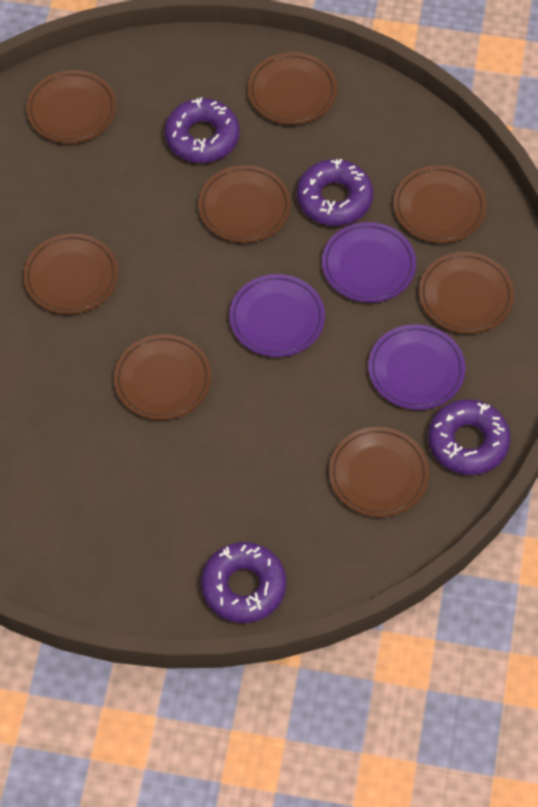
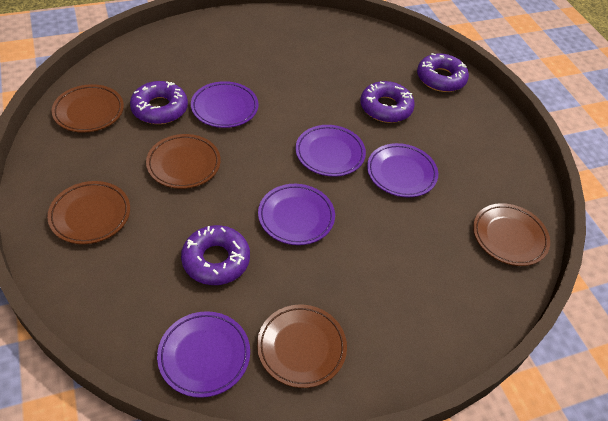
brown plate: [24,234,118,314] [26,70,117,143] [114,334,211,420] [198,165,291,243] [248,52,337,125] [329,427,429,517] [394,166,486,243] [419,252,514,334] = 8 -> [47,181,130,244] [51,84,124,133] [146,134,221,189] [257,305,347,388] [473,203,550,266] = 5
purple plate: [229,274,325,357] [322,222,416,303] [368,325,466,410] = 3 -> [157,311,250,398] [191,81,259,128] [258,184,335,245] [296,125,366,177] [367,143,438,197] = 5

